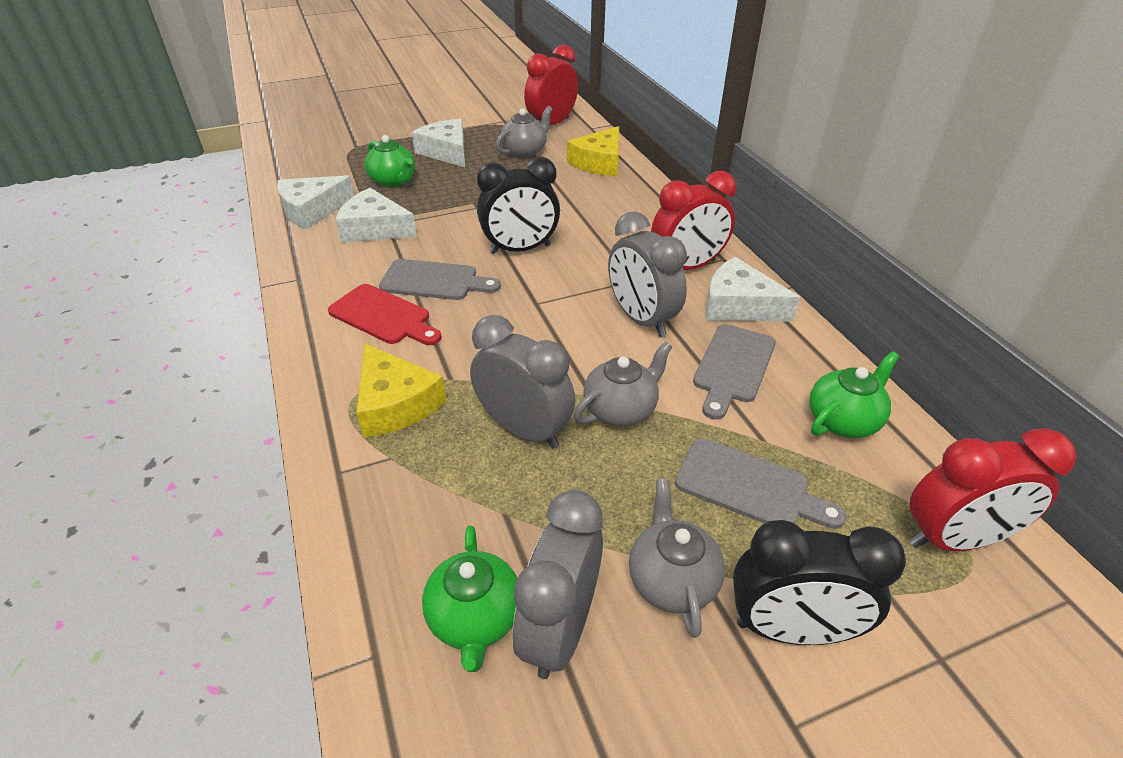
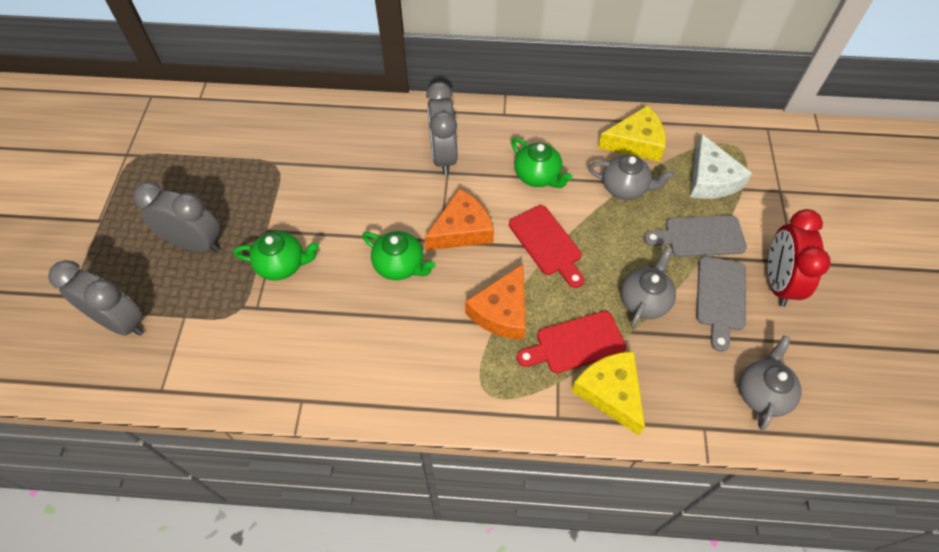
black clock: [477,157,560,254] [733,520,906,645] = 2 -> none = 0
grey cutting board: [379,259,501,300] [675,438,846,529] [693,324,776,420] = 3 -> [644,215,747,257] [696,256,746,352] = 2
orange cheese: none = 0 -> [424,188,494,250] [465,264,526,340] = 2
red clock: [524,44,578,125] [651,171,736,270] [910,428,1077,551] = 3 -> [768,209,831,307] = 1
red cutting board: [328,284,442,345] = 1 -> [509,205,584,288] [517,311,626,373] = 2
white cheese: [277,175,355,230] [335,188,417,242] [412,119,465,167] [705,257,800,322] = 4 -> [690,134,752,199] = 1

